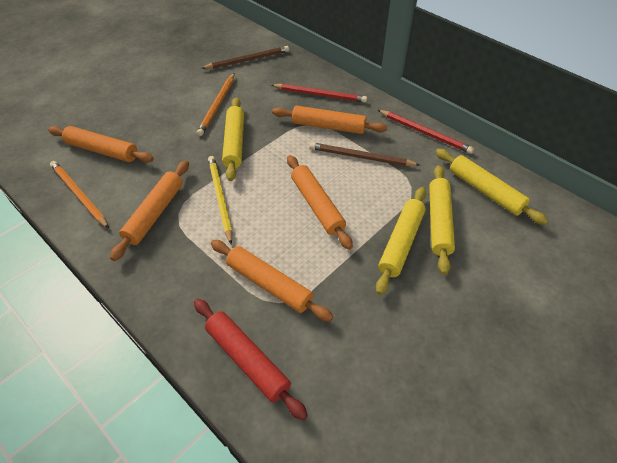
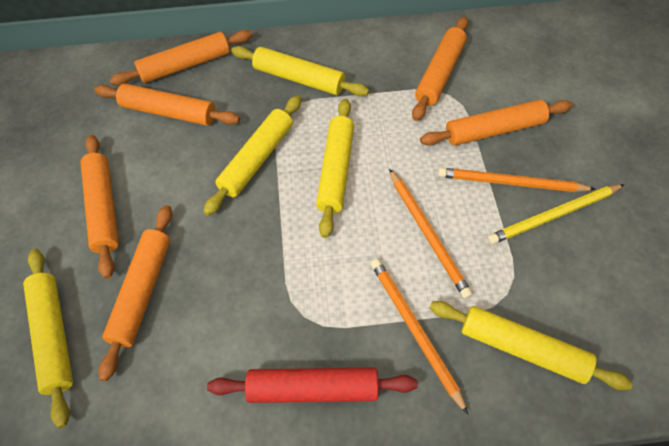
brown pencil: [201,46,289,69] [310,142,419,166] = 2 -> none = 0
orange pencil: [50,161,109,229] [197,73,235,136] = 2 -> [371,259,468,414] [389,169,473,299] [438,168,596,192] = 3
orange rolling pin: [48,126,154,163] [110,160,189,261] [211,240,333,322] [272,106,388,134] [287,155,353,250] = 5 -> [81,135,119,279] [94,84,240,126] [98,205,172,381] [110,30,252,86] [412,16,468,121] [420,99,572,146] = 6
red pencil: [271,84,367,103] [378,110,474,154] = 2 -> none = 0
yellow rolling pin: [222,97,244,181] [376,187,426,295] [429,165,455,275] [436,149,548,225] = 4 -> [23,249,73,428] [203,95,301,216] [231,46,369,97] [316,99,354,238] [430,301,633,391] = 5

